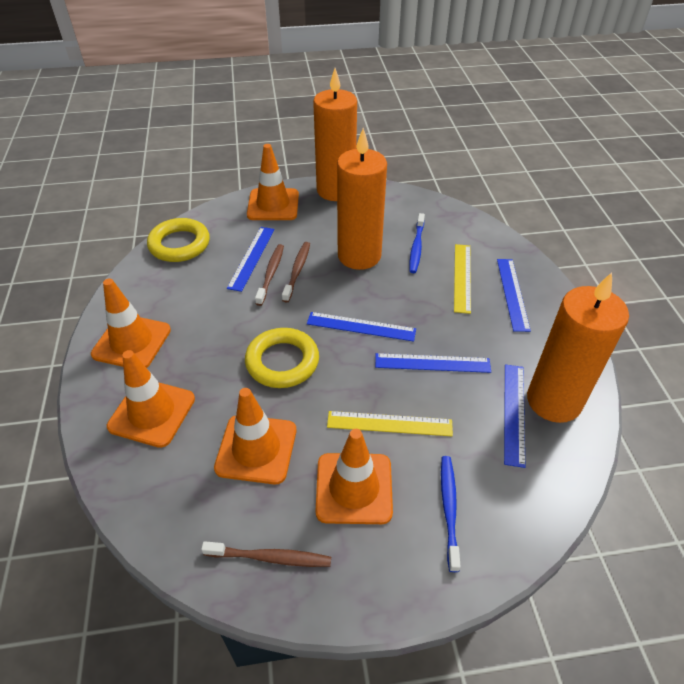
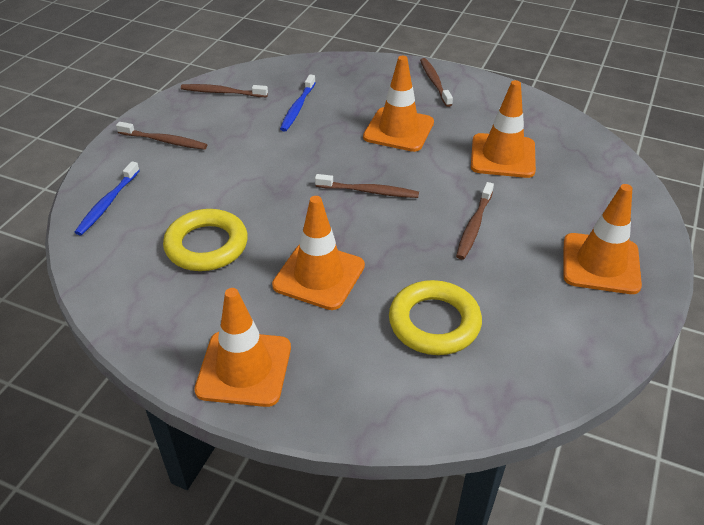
blue ruler: [227,227,275,292] [307,312,416,342] [375,353,491,373] [497,259,531,332] [504,364,525,468] = 5 -> none = 0
brown toothbrush: [201,541,331,567] [255,244,284,306] [282,242,310,302] = 3 -> [116,122,207,150] [181,84,268,97] [315,174,419,198] [420,58,453,107] [456,182,494,259] = 5
orange candle: [313,68,357,201] [337,128,387,270] [527,272,629,423] = 3 -> none = 0
yellow ruler: [327,411,453,436] [454,244,471,314] = 2 -> none = 0

